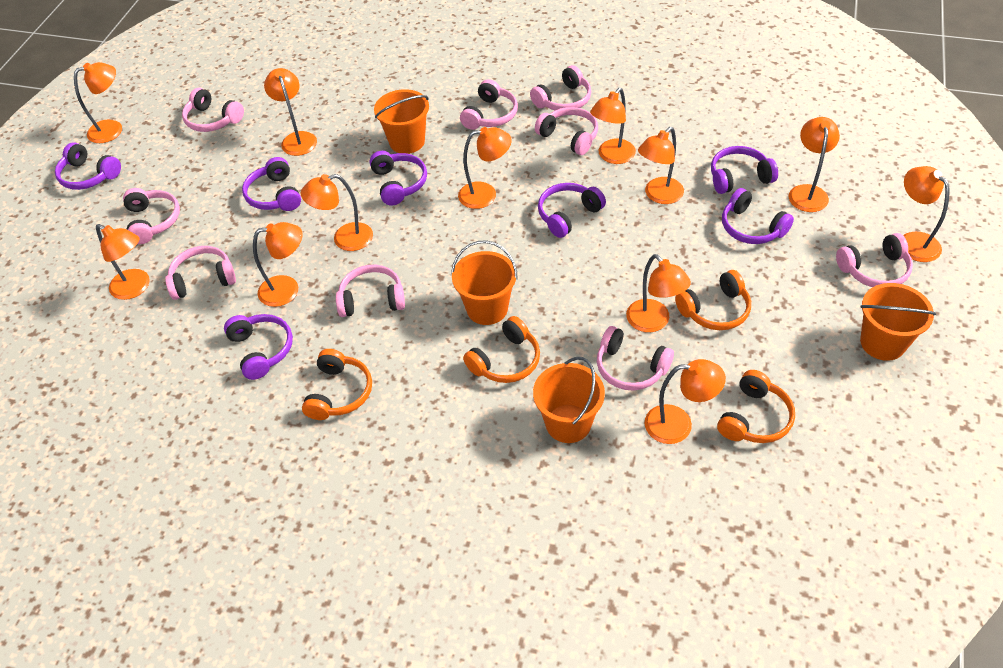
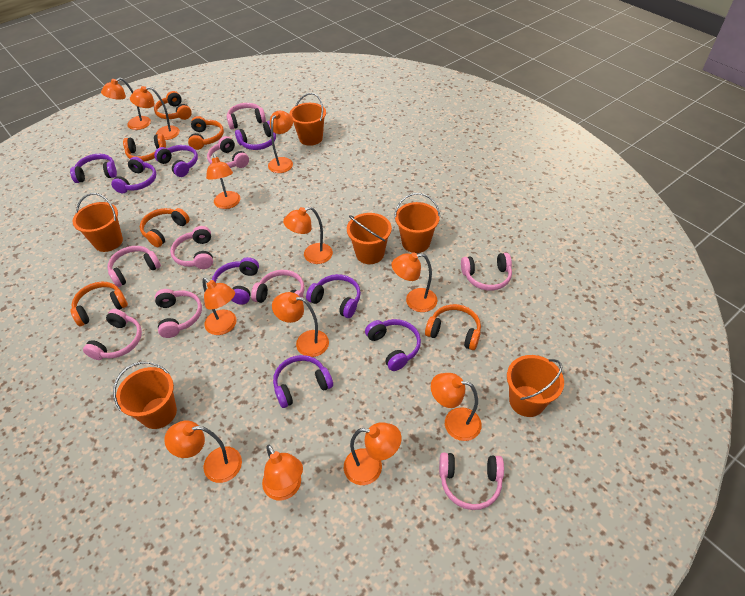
orange bucket: [374,89,429,154] [451,240,518,325] [533,357,605,443] [860,283,936,361] = 4 -> [72,193,123,252] [113,362,177,429] [289,93,326,146] [347,213,392,264] [394,193,440,253] [507,355,564,417] = 6
orange headphones: [302,349,372,420] [463,316,540,383] [675,270,751,330] [717,370,795,443] = 4 -> [70,281,128,326] [123,134,166,162] [140,208,190,247] [154,91,192,120] [188,116,224,150] [425,304,481,350] = 6
purple headphones: [55,142,121,190] [224,314,293,380] [242,157,301,211] [369,151,427,205] [538,183,606,238] [711,146,778,194] [722,188,794,244] = 7 -> [70,154,117,183] [111,157,156,193] [154,145,198,177] [212,257,259,305] [235,121,276,150] [273,355,333,408] [306,274,361,318] [365,319,421,371] = 8

